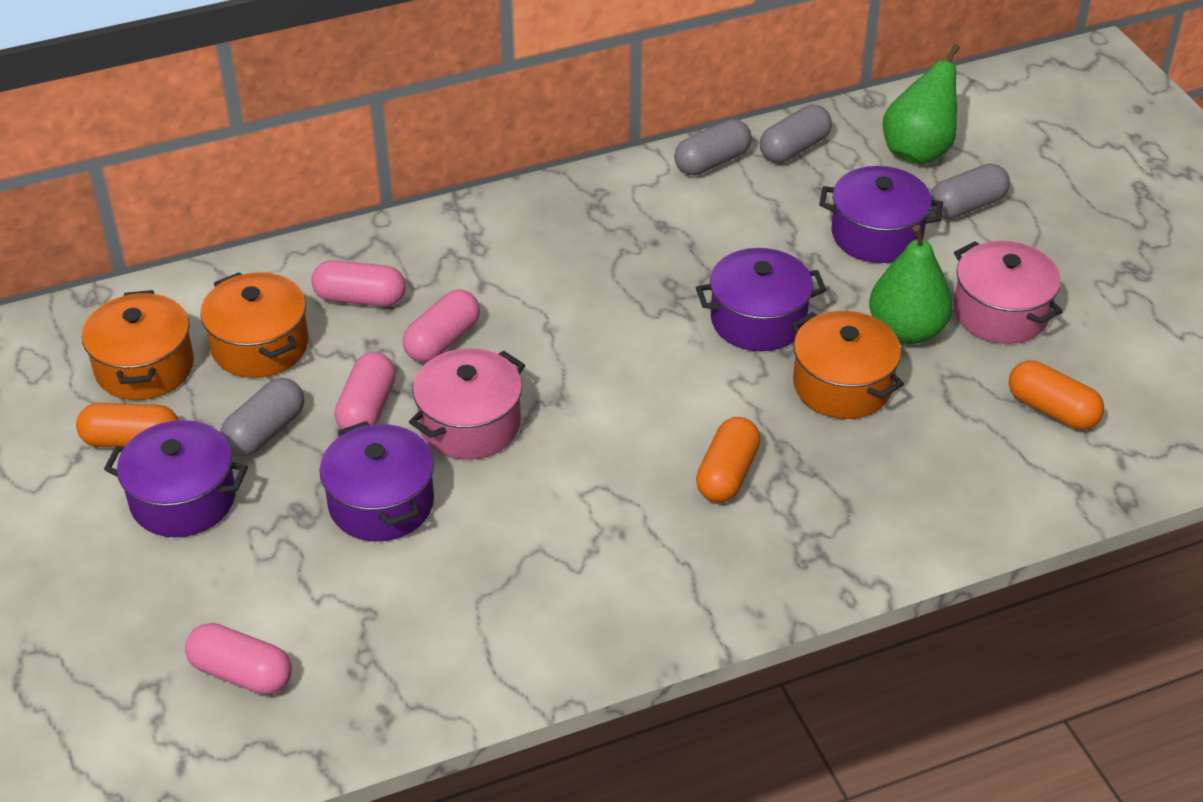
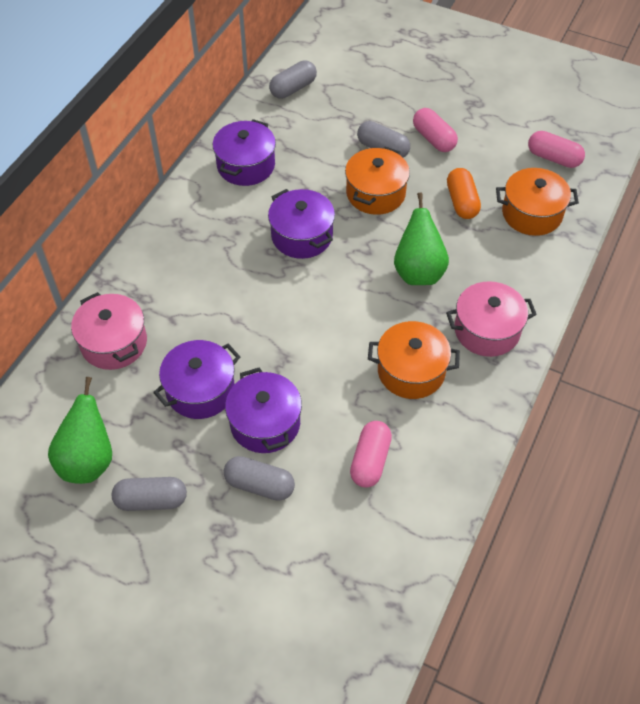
orange capsule: [76,403,178,448] [696,417,761,502] [1009,360,1104,430] = 3 -> [447,168,481,219] = 1
pink capsule: [185,623,292,695] [311,260,406,307] [335,352,396,429] [403,290,480,362] = 4 -> [350,421,392,488] [413,108,458,152] [528,131,585,168] = 3

